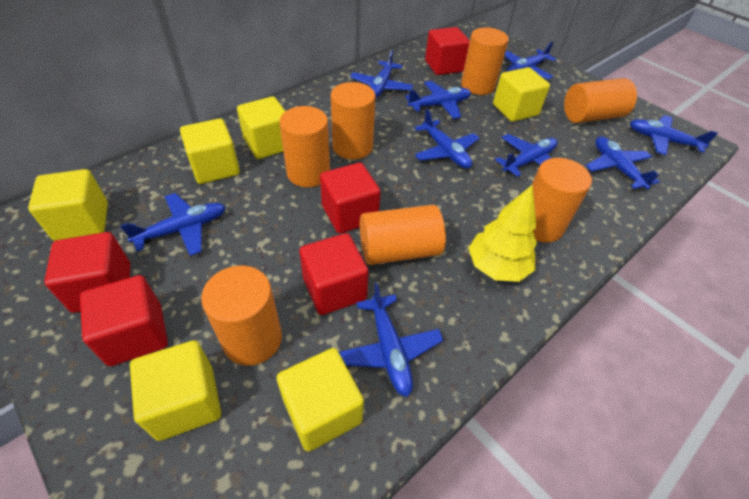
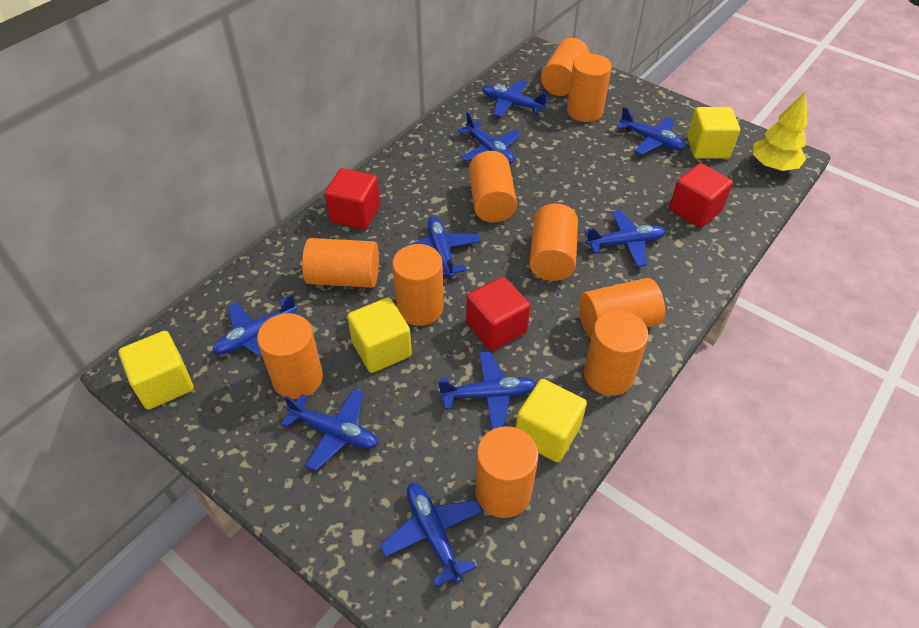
orange cylinder: [201,266,282,366] [279,106,330,187] [331,82,376,160] [360,205,446,265] [461,27,509,95] [532,158,592,242] [564,78,637,123] = 7 -> [257,313,323,399] [302,238,379,288] [392,244,444,326] [469,151,517,223] [475,426,538,518] [529,203,578,281] [541,38,590,96] [567,54,612,122] [579,278,665,338] [584,310,649,396] = 10
red cube: [44,232,131,313] [80,275,168,366] [299,233,369,315] [320,162,381,234] [425,27,470,75] = 5 -> [325,168,380,230] [466,277,530,351] [669,163,733,228] = 3
yellow cube: [28,169,108,241] [130,340,221,441] [180,118,240,184] [237,96,285,159] [277,348,364,452] [493,67,550,122] = 6 -> [118,331,194,410] [347,297,412,373] [516,379,587,462] [687,107,740,159] = 4

